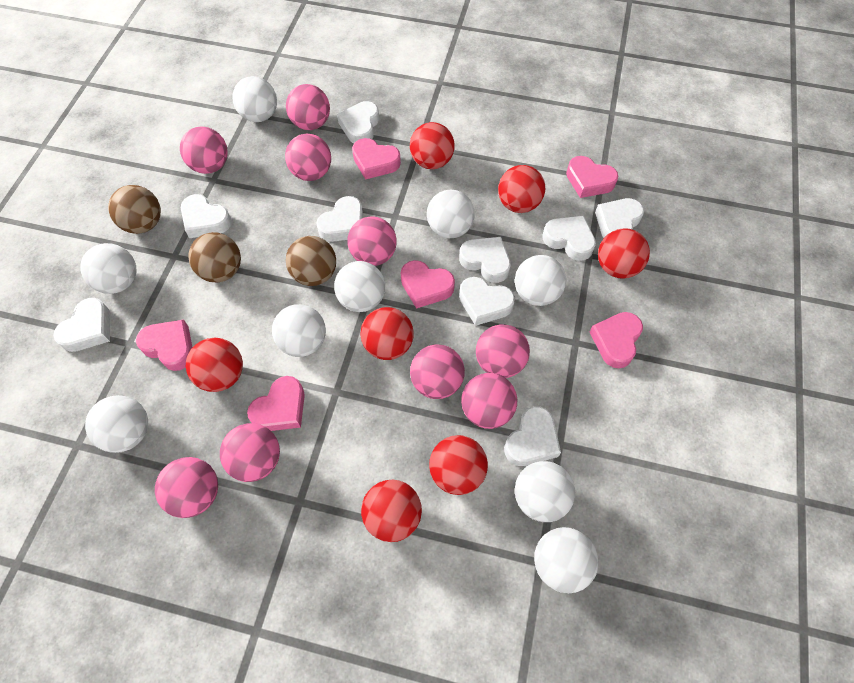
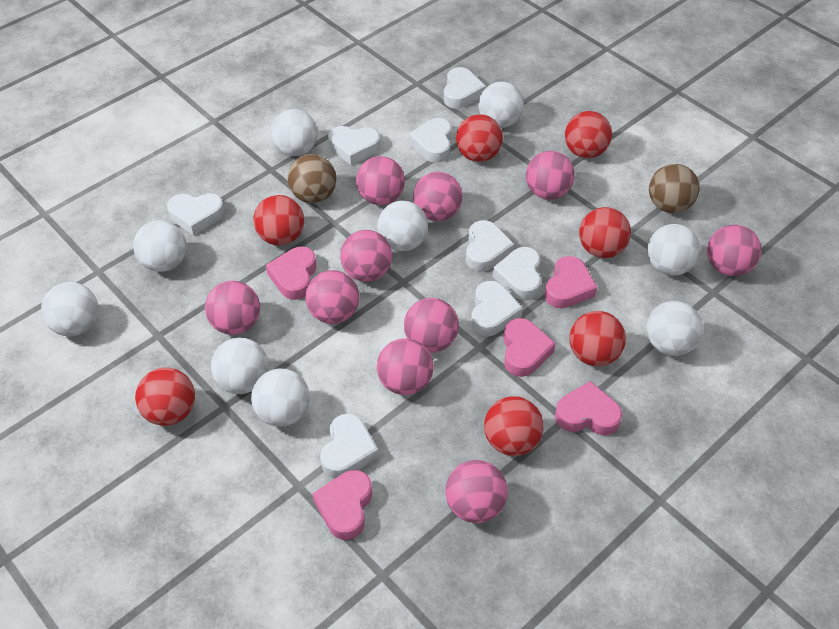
brown ball: [108,185,161,234] [188,232,241,283] [286,236,336,286] = 3 -> [288,154,336,203] [649,164,700,213] = 2
pink ball: [155,457,218,518] [180,127,228,174] [220,423,280,482] [285,134,331,181] [286,84,330,130] [348,216,397,266] [410,344,465,399] [461,373,517,429] [476,324,530,378] = 9 -> [205,281,260,335] [305,270,359,324] [340,230,392,282] [356,156,405,205] [377,338,434,395] [404,298,459,353] [413,172,462,221] [445,460,508,523] [526,151,575,200] [707,225,761,276] = 10
pink heart: [136,320,193,371] [247,376,305,431] [352,138,401,180] [401,260,455,309] [566,156,618,198] [590,312,643,368] = 6 -> [266,247,316,300] [312,470,372,540] [504,318,556,377] [545,256,597,308] [555,381,622,435] = 5
white heart: [53,298,110,352] [181,194,232,238] [316,196,363,242] [337,101,379,144] [459,237,511,283] [459,277,515,326] [504,406,561,466] [542,216,596,261] [595,198,644,238] = 9 -> [167,193,225,235] [320,414,379,478] [328,126,380,165] [409,118,452,163] [444,67,486,109] [466,220,514,272] [471,281,523,336] [492,247,541,300] = 8

